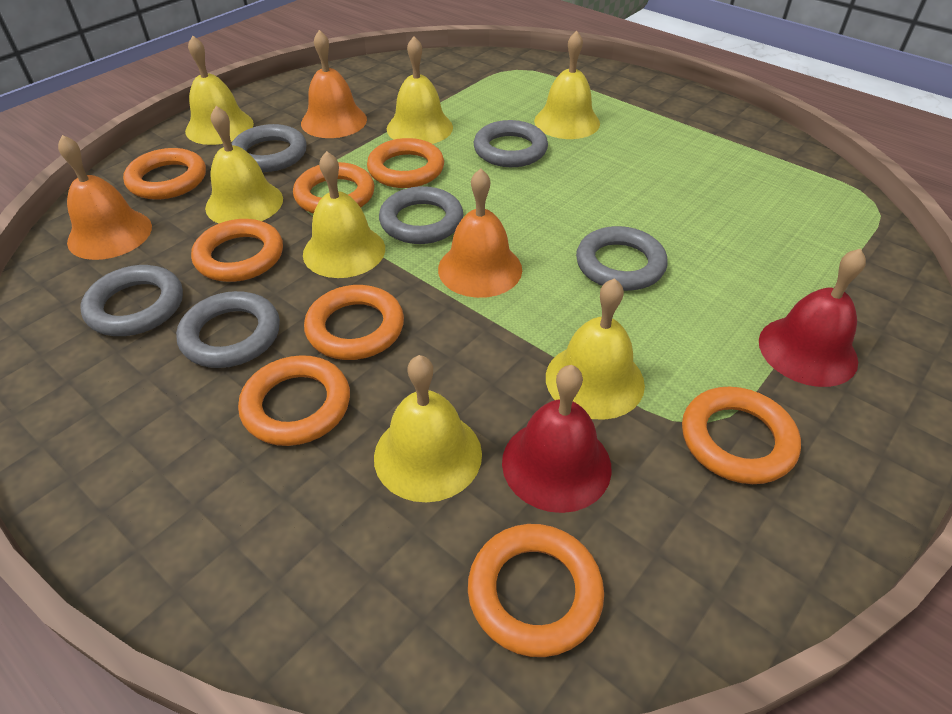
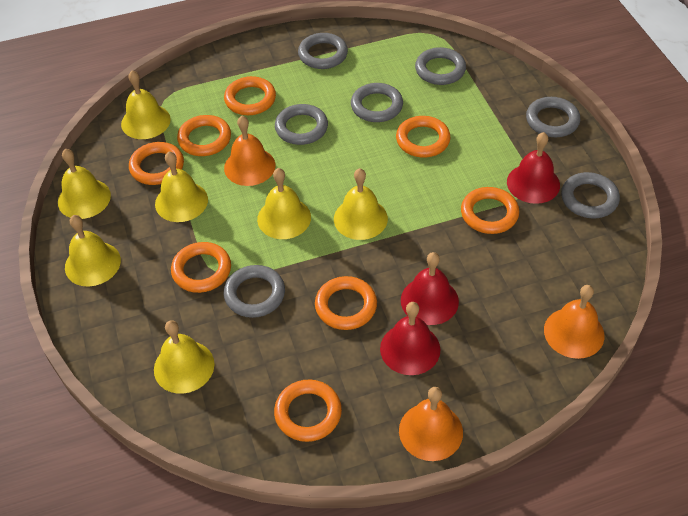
grey ring: [80,265,183,336] [176,291,280,368] [231,124,307,172] [379,186,464,244] [474,120,548,167] [576,226,667,291] = 6 -> [224,265,285,318] [275,104,328,145] [298,33,348,69] [351,83,403,122] [415,47,466,85] [526,97,580,137] [561,172,620,218] = 7
red bell: [502,365,612,513] [759,248,866,387] = 2 -> [380,302,440,375] [401,252,459,325] [507,132,560,204] = 3

